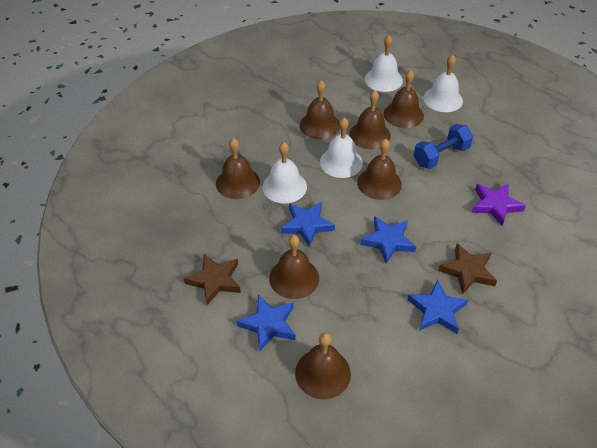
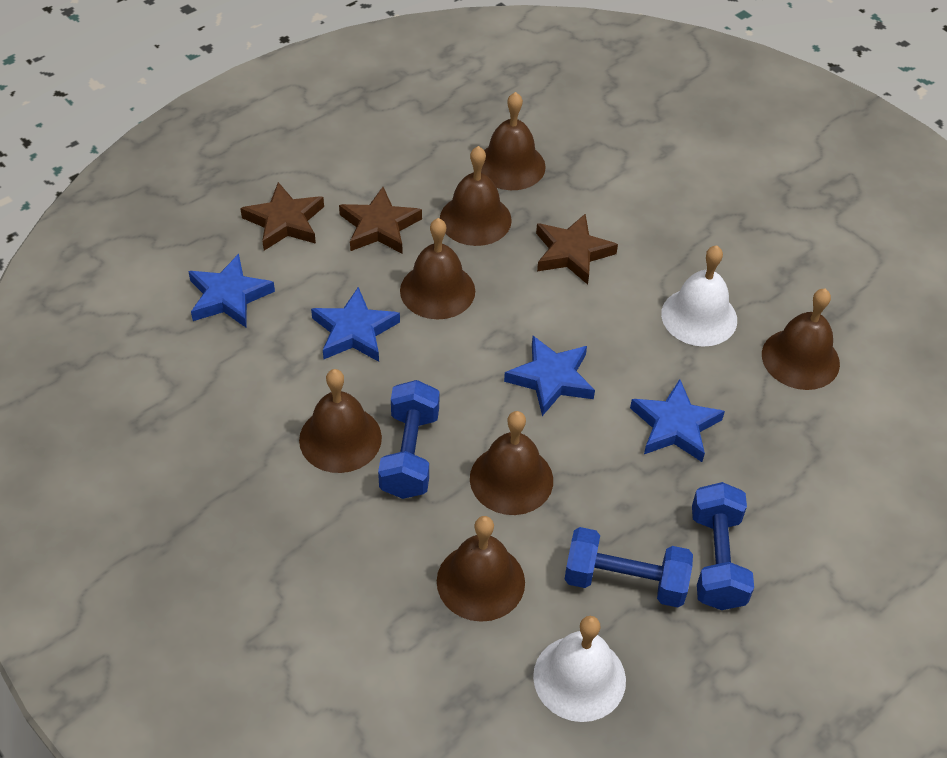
blue dumbbell: [414,124,473,169] = 1 -> [378,380,439,499] [565,527,693,607] [692,482,754,610] = 3
brown star: [183,254,241,305] [438,243,497,295] = 2 -> [240,182,324,251] [339,187,422,254] [536,213,618,285] = 3
purple star: [472,183,526,226] = 1 -> none = 0
white bell: [263,142,307,203] [320,117,363,178] [365,35,403,92] [423,54,463,112] = 4 -> [533,616,626,722] [661,245,737,347] = 2

